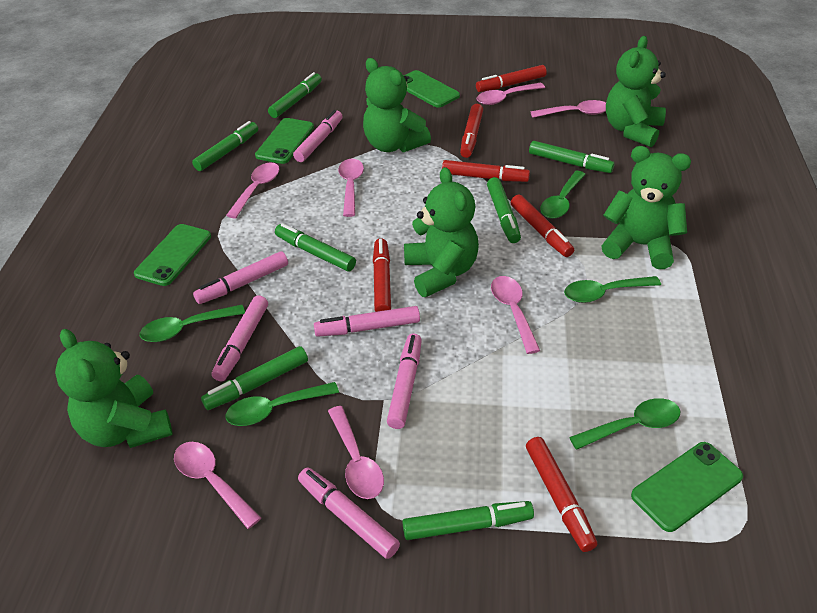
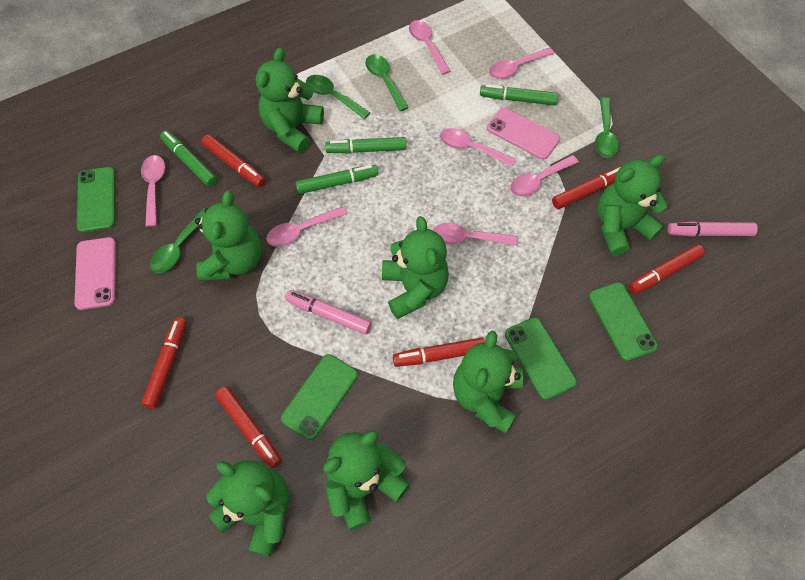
green marker: [192,121,258,171] [201,346,308,410] [268,72,322,118] [275,223,356,271] [402,501,534,540] [487,177,521,243] [529,141,614,173] = 7 -> [160,130,217,187] [296,165,378,194] [325,137,406,154] [480,84,558,105] = 4
green spoon: [140,305,245,342] [226,382,339,426] [540,171,586,219] [564,276,661,303] [569,398,680,450] = 5 -> [150,208,206,273] [306,75,370,119] [365,54,409,111] [595,97,619,158] = 4
green teddy bear: [55,329,172,448] [363,58,431,152] [404,167,479,297] [601,146,691,269] [606,36,666,147] = 5 -> [195,190,262,281] [206,460,289,557] [256,48,324,153] [323,431,410,530] [382,216,449,319] [453,331,523,433] [598,154,668,256] = 7
pink marker: [193,251,288,304] [212,295,268,381] [293,110,343,162] [298,467,400,559] [314,306,420,337] [387,334,422,429] = 6 -> [285,290,372,335] [668,221,758,237] = 2
pink phone: none = 0 -> [74,237,116,310] [487,108,560,160] = 2

